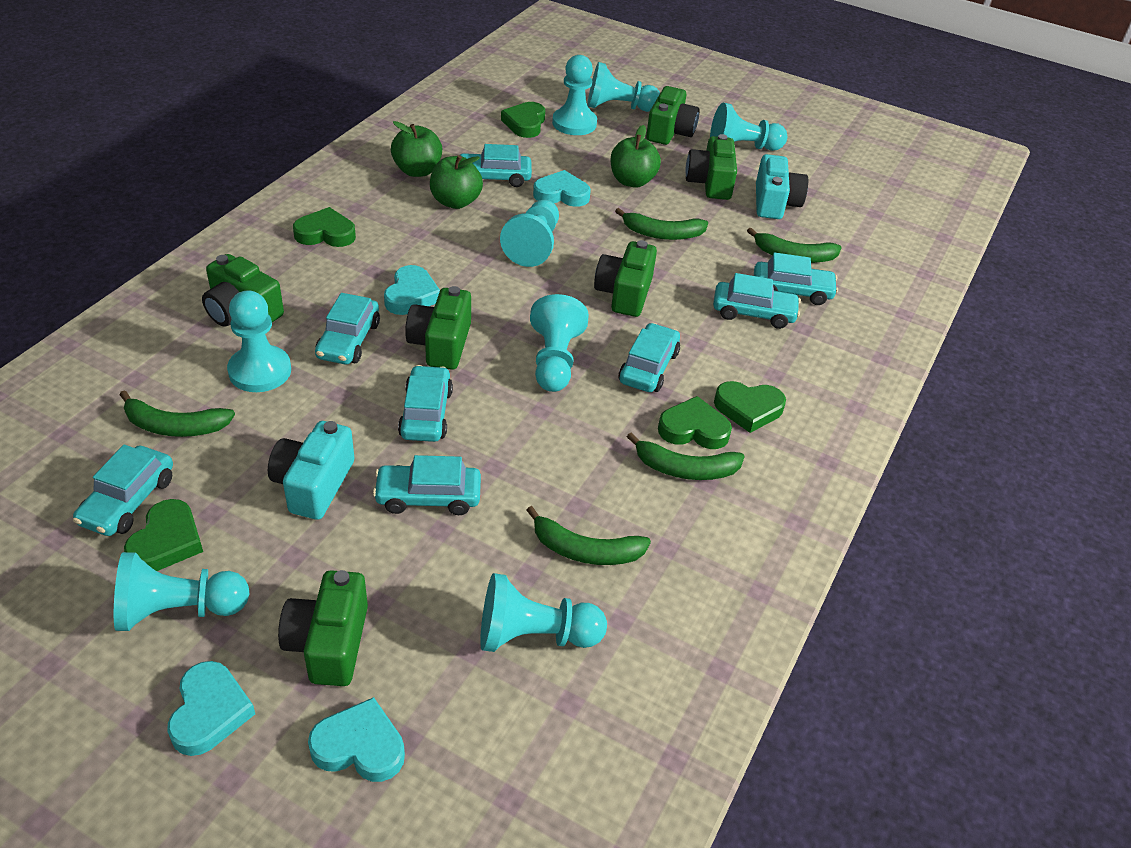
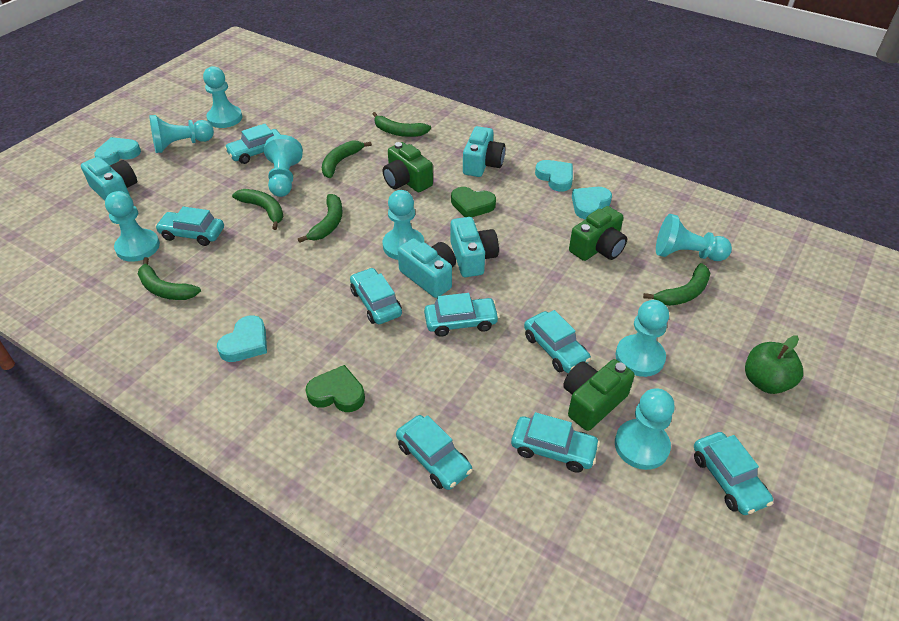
green apple: [391,121,442,177] [430,155,483,209] [610,125,661,188] = 3 -> [745,335,803,394] = 1
green banana: [120,390,235,437] [526,506,651,565] [615,208,708,240] [627,433,745,480] [747,227,842,263] = 5 -> [138,257,201,300] [232,189,283,230] [298,194,343,243] [322,141,372,178] [373,112,431,137] [643,263,710,306] = 6
green camera: [202,254,284,327] [278,570,368,686] [405,286,471,370] [594,240,657,317] [646,86,699,145] [685,134,737,200] = 6 -> [383,142,433,192] [563,359,635,431] [569,206,627,261] = 3
green heart: [124,499,203,571] [293,207,356,247] [501,102,545,138] [658,396,732,449] [714,381,786,433] = 5 -> [305,365,365,412] [451,187,496,217] = 2
turquoise camera: [268,421,354,520] [756,154,808,219] = 2 -> [81,157,137,201] [398,238,456,298] [451,217,499,277] [463,126,505,177] = 4

